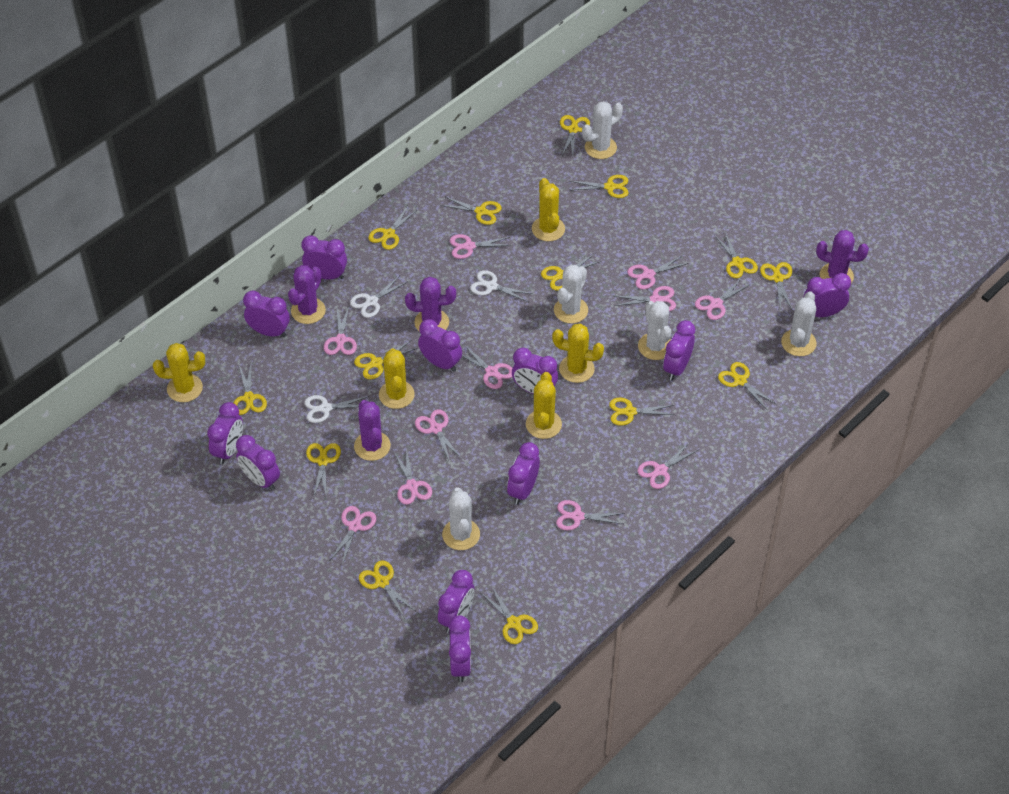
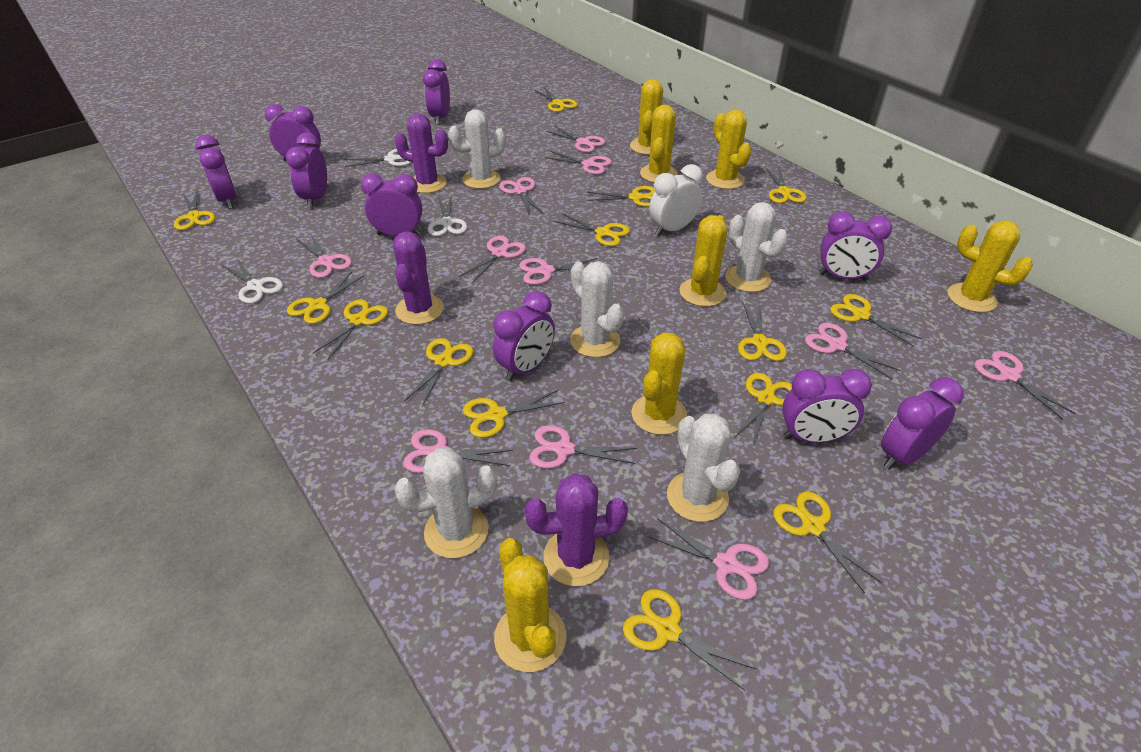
purple cactus: [288,265,326,324] [354,400,391,461] [405,277,456,332] [816,230,869,283] = 4 -> [393,231,444,325] [395,113,448,193] [524,473,628,586] = 3
purple clock: [207,402,243,464] [236,435,280,491] [243,291,290,337] [301,235,347,279] [418,319,462,372] [438,570,474,633] [448,615,471,682] [507,442,540,505] [512,348,558,394] [663,320,695,381] [803,273,851,317] = 11 -> [195,135,237,209] [265,104,321,161] [286,133,327,208] [361,173,422,236] [423,59,450,125] [493,291,555,381] [782,369,872,443] [819,211,892,281] [881,377,963,469] = 9
white clock: none = 0 -> [649,164,703,236] = 1
yellow cactus: [153,343,205,402] [379,348,415,409] [526,372,562,439] [532,178,565,241] [552,324,604,383] = 5 -> [494,538,566,672] [630,79,663,155] [632,332,687,435] [640,104,678,183] [679,215,727,307] [706,110,752,189] [948,220,1033,313] = 7

